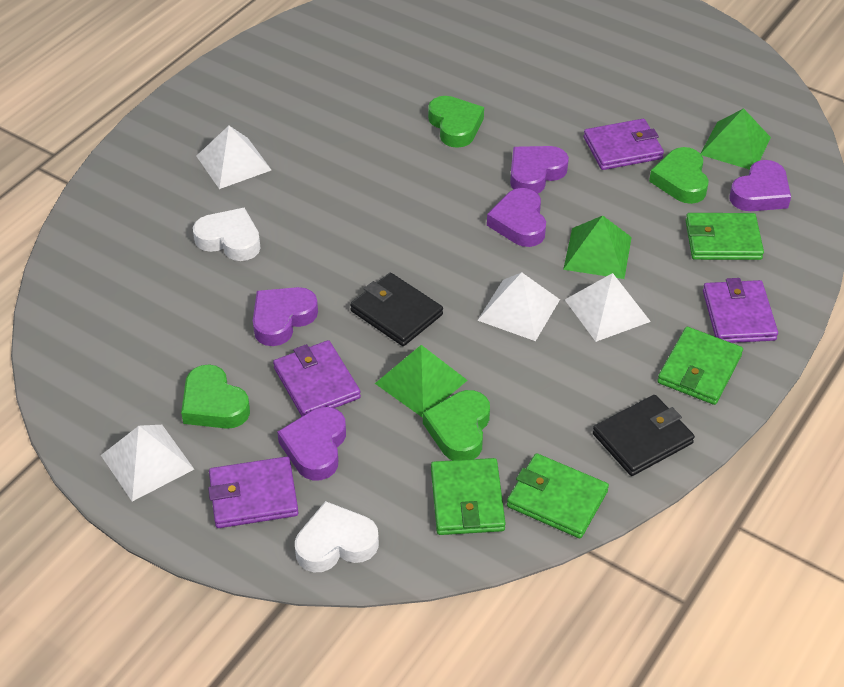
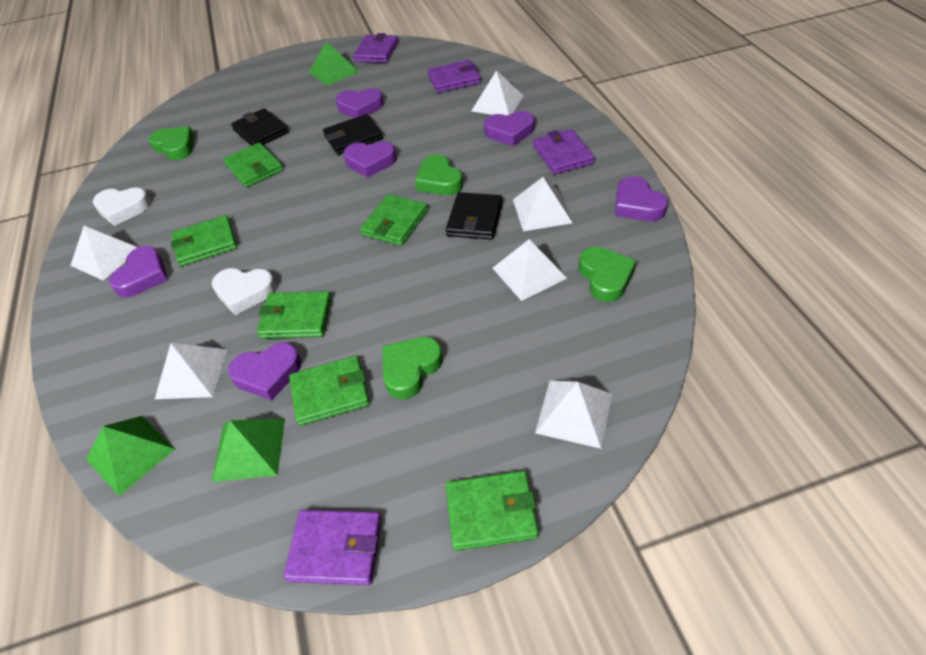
black wallet: [350,273,443,346] [593,395,695,476] = 2 -> [231,108,289,146] [323,114,383,155] [446,192,503,240] = 3
green wallet: [431,458,506,535] [507,453,609,538] [658,327,743,405] [685,213,764,260] = 4 -> [171,215,237,266] [223,142,283,188] [257,291,331,339] [289,356,370,426] [360,194,428,246] [445,471,538,551] = 6
purple heart: [253,287,318,346] [277,407,346,480] [487,188,546,247] [510,146,569,194] [730,160,791,211] = 5 -> [109,246,168,297] [228,342,302,400] [335,88,384,118] [343,141,396,178] [484,111,534,146] [615,176,668,221] = 6
white pyramid: [101,425,194,501] [197,126,271,189] [477,272,560,341] [565,273,651,342] = 4 -> [70,226,138,280] [155,343,227,399] [472,71,524,115] [493,239,567,301] [513,177,573,231] [535,381,612,449] = 6

